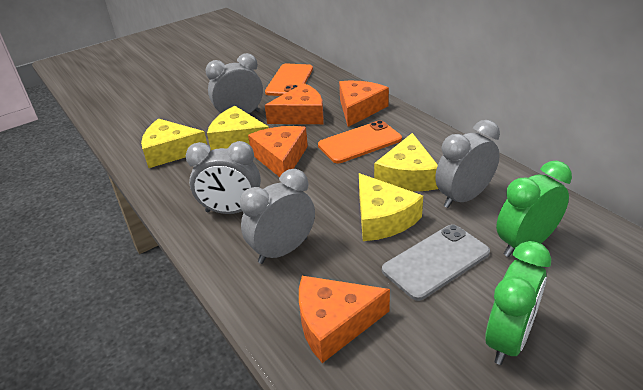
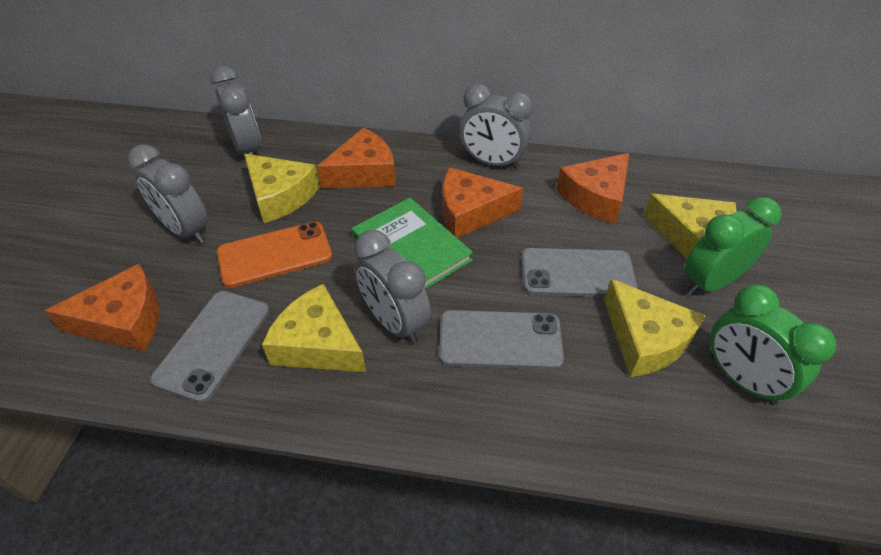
green book: none = 0 -> [352,198,473,290] = 1
grey phone: [382,224,490,301] = 1 -> [150,291,269,403] [439,310,564,370] [521,248,638,297] = 3
orange phone: [265,64,313,96] [318,120,402,163] = 2 -> [217,222,332,288] = 1

